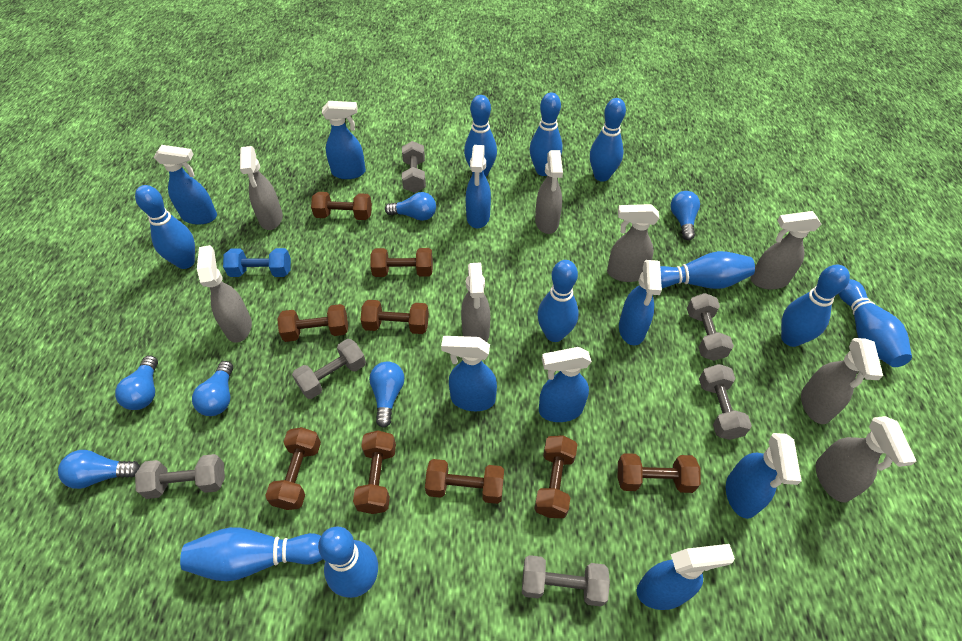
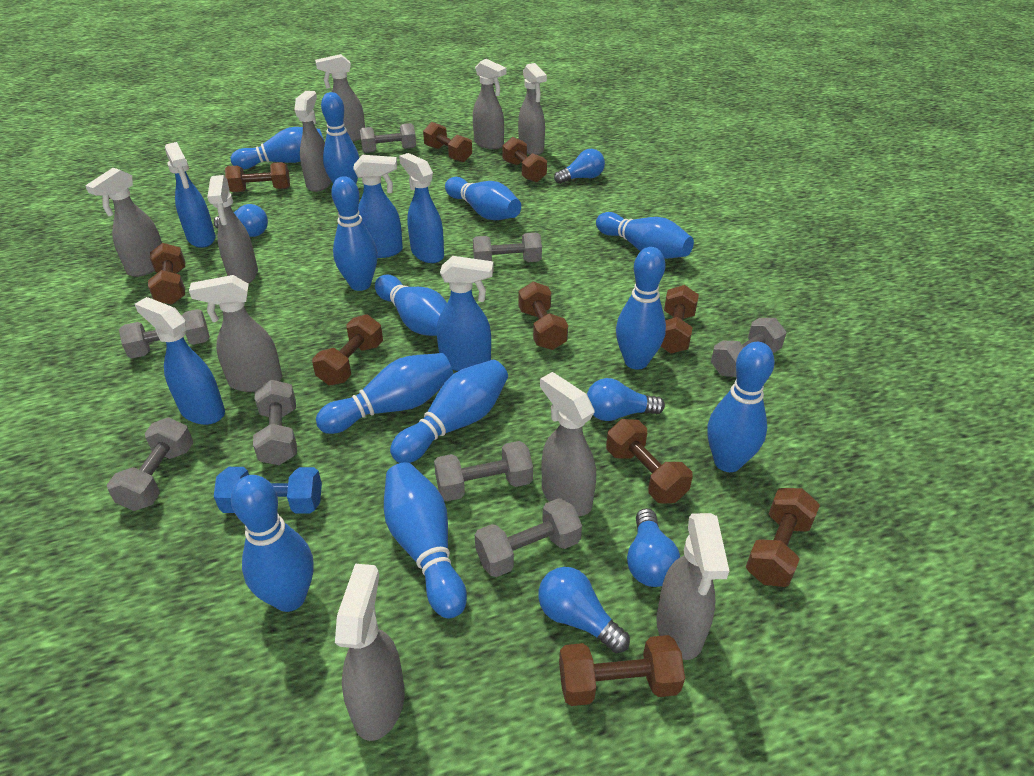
blue bowling pin: [135,185,195,269] [180,527,323,581] [318,527,378,598] [464,95,497,177] [530,92,563,176] [537,260,579,342] [590,98,626,182] [660,251,755,289] [781,265,850,347] [839,279,912,367] = 10 -> [231,127,324,169] [231,475,314,612] [316,353,453,434] [321,92,359,184] [331,176,378,291] [375,275,447,336] [384,462,467,618] [390,360,508,463] [445,177,521,220] [596,212,694,259] [616,247,666,369] [707,342,775,472] = 12
blue light bulb: [58,450,140,489] [115,355,158,410] [192,361,233,416] [369,361,404,428] [385,192,436,221] [671,191,700,240] = 6 -> [214,204,268,237] [538,567,630,653] [554,149,605,184] [587,378,665,421] [627,508,680,587] = 5
blue spray bottle: [154,145,217,225] [322,101,366,179] [441,336,497,411] [466,145,491,228] [539,347,592,422] [619,260,662,346] [636,544,735,610] [726,433,801,519] = 8 -> [135,297,225,425] [165,142,215,248] [353,155,403,258] [399,153,444,263] [437,256,494,371] = 5
brown dumbbell: [265,427,321,510] [277,304,348,342] [311,192,372,220] [353,430,396,514] [361,300,429,334] [370,248,433,277] [425,459,504,504] [535,435,578,518] [618,453,701,493] = 9 -> [148,243,185,305] [225,162,290,192] [312,314,383,385] [423,122,472,162] [502,137,547,182] [518,281,568,350] [559,635,685,706] [606,419,693,504] [661,285,699,353] [746,488,820,587] = 10
grey dumbbell: [135,454,225,499] [292,339,366,399] [402,141,426,193] [522,555,610,607] [687,293,734,361] [699,364,752,440] = 6 -> [107,417,193,511] [119,309,210,358] [253,380,297,465] [360,123,416,153] [434,441,533,501] [473,233,542,262] [475,498,582,577] [711,318,786,377] = 8
grey spray bottle: [197,245,252,343] [240,146,283,230] [461,262,490,342] [535,150,563,234] [607,204,660,282] [750,211,822,289] [801,338,883,424] [816,416,917,502] = 8 -> [85,168,162,277] [189,275,282,392] [207,175,258,284] [295,91,331,192] [315,54,365,142] [335,564,405,741] [473,59,507,149] [518,63,547,155] [540,372,596,516] [656,513,729,660] = 10

